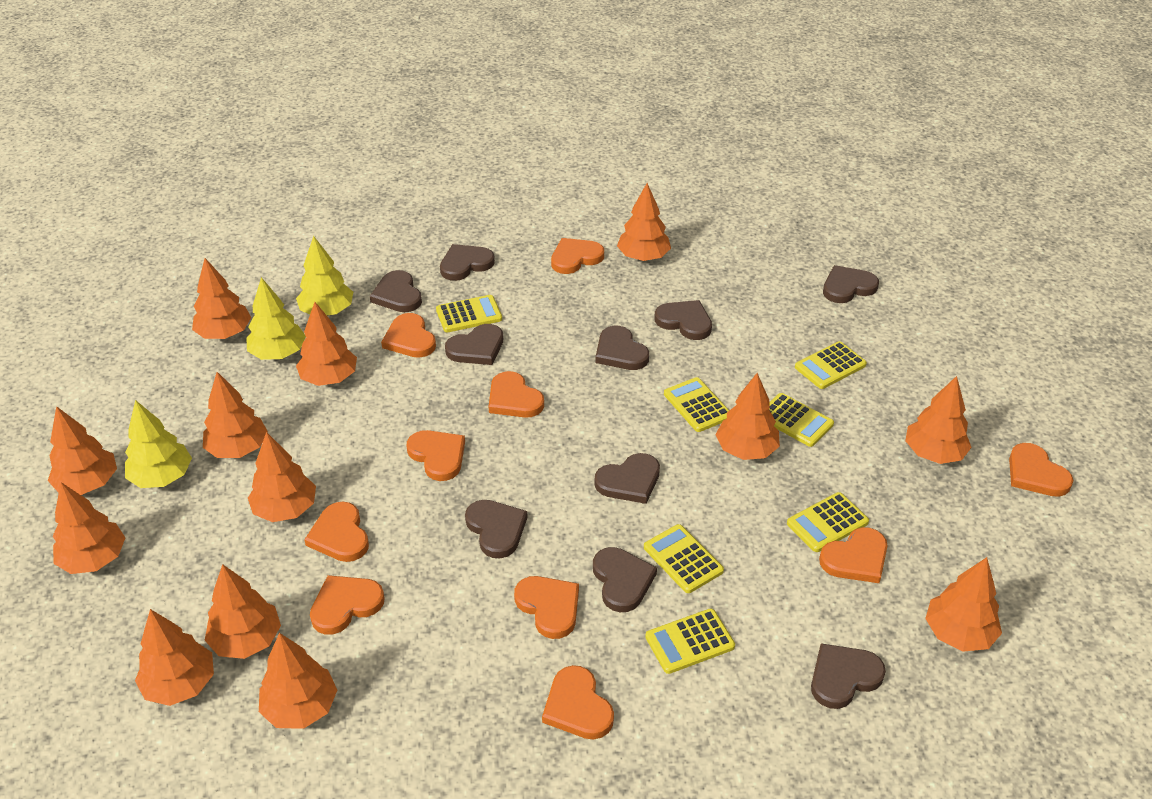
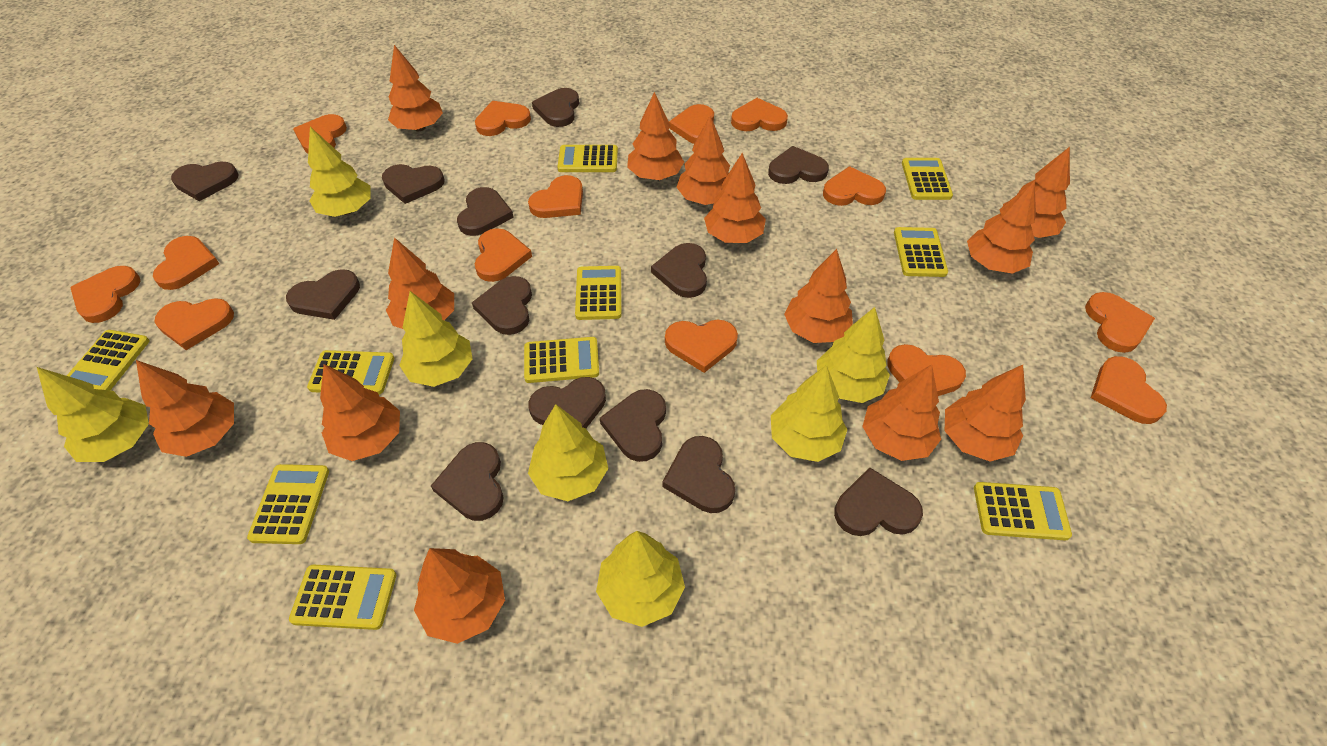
brown heart: [370,270,422,312] [440,244,495,281] [445,324,503,365] [465,500,528,558] [593,547,657,612] [595,326,649,370] [595,453,660,504] [654,300,712,340] [811,644,886,709] [823,265,879,303] = 10 -> [171,162,238,201] [286,269,360,320] [382,164,445,204] [431,442,504,521] [457,187,514,236] [472,276,532,335] [528,377,606,428] [532,88,579,127] [600,389,666,462] [651,243,707,298] [662,436,735,513] [768,146,829,184] [834,467,923,536] = 13
orange heart: [304,502,369,562] [310,575,385,635] [381,313,436,358] [407,430,465,481] [489,371,544,418] [514,576,579,639] [542,665,614,739] [551,238,604,274] [819,527,887,583] [1009,443,1073,497] = 10 -> [70,266,140,323] [153,236,219,290] [155,298,234,350] [293,114,347,154] [475,101,531,136] [475,228,532,282] [528,175,583,218] [665,320,738,373] [669,104,714,144] [731,98,788,131] [823,167,886,206] [887,344,966,396] [1085,292,1155,353] [1091,356,1167,424] = 14
yellow calculator: [436,295,502,332] [644,524,724,593] [645,608,735,674] [664,377,729,432] [769,393,834,447] [787,492,869,552] [795,341,867,389] = 7 -> [67,330,149,390] [247,464,329,544] [289,564,396,630] [307,350,394,394] [524,337,599,383] [557,145,618,172] [575,266,621,320] [894,227,948,277] [902,158,953,200] [974,482,1072,540] = 10
yellow tree: [125,400,192,488] [246,277,306,360] [296,236,353,316] = 3 -> [37,367,149,462] [308,127,371,217] [399,291,473,387] [528,404,608,501] [596,531,685,627] [771,365,848,462] [817,307,890,403] = 7

